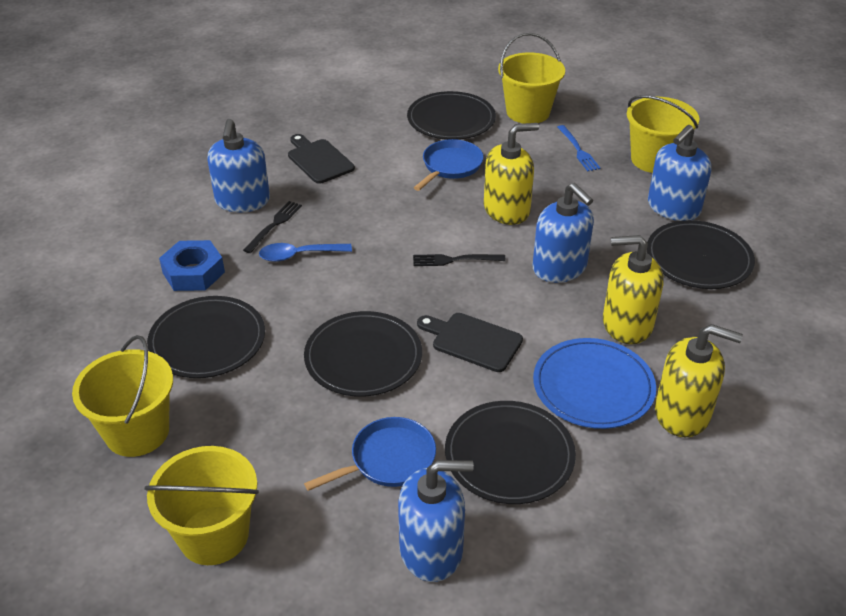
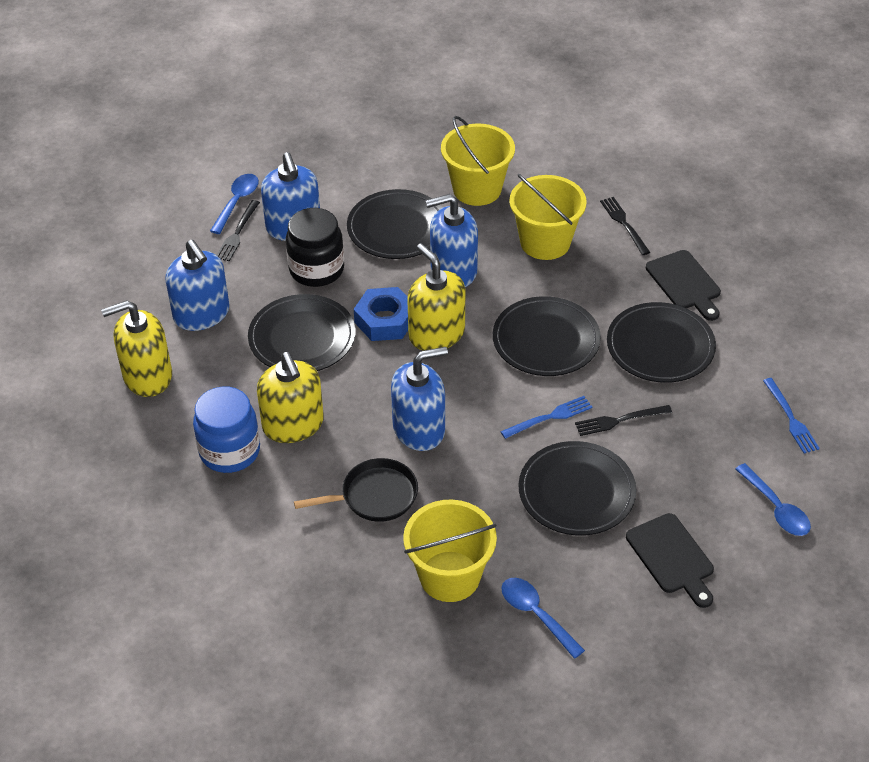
black fork: [243,201,302,253] [413,254,506,266] = 2 -> [217,200,260,261] [575,405,672,436] [600,197,650,255] = 3
black jar: none = 0 -> [286,208,344,287] = 1
black pan: none = 0 -> [294,458,418,522] = 1
blue fork: [557,125,601,172] = 1 -> [501,396,592,439] [763,378,820,454] = 2
blue jar: none = 0 -> [193,386,260,473] = 1
blue pan: [304,417,436,491] [414,139,484,191] = 2 -> none = 0
blue plate: [533,338,656,429] = 1 -> none = 0
blue spoon: [259,243,352,262] = 1 -> [210,174,259,234] [501,578,585,659] [735,463,811,536] = 3
yellow bucket: [72,335,173,457] [144,446,259,565] [498,33,565,124] [627,95,699,173] = 4 -> [403,500,497,602] [441,116,515,206] [509,174,587,260] = 3

